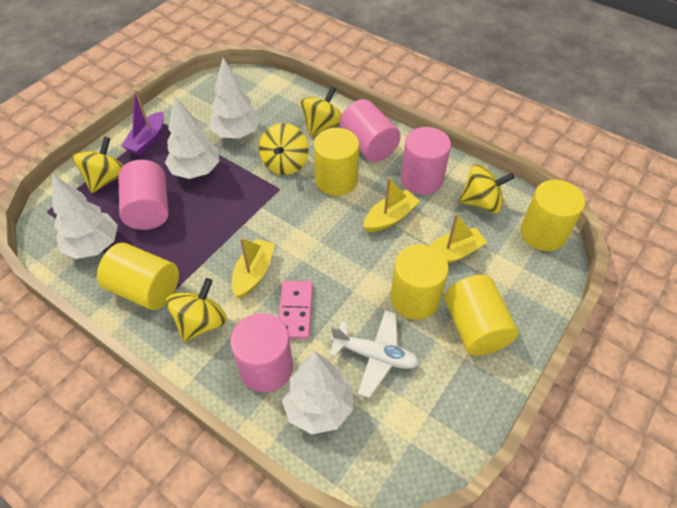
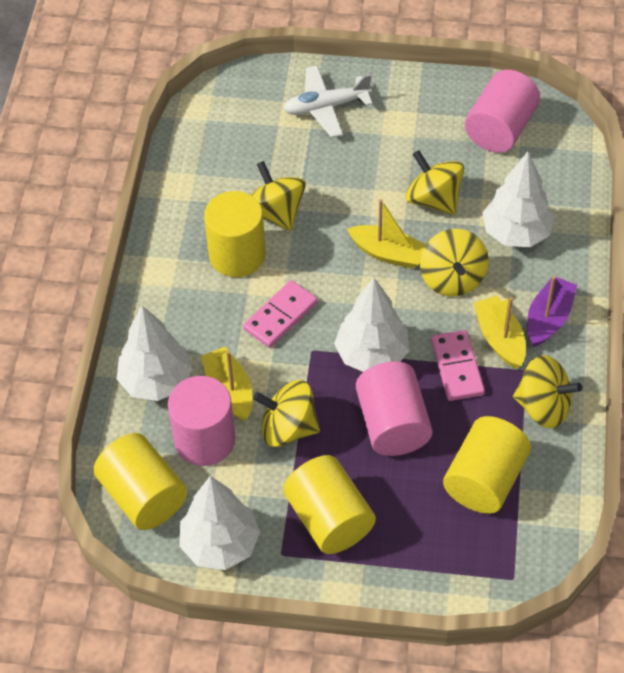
pink cylinder: [118,160,169,230] [230,313,293,392] [340,99,401,162] [401,127,451,195] = 4 -> [168,376,236,466] [356,361,433,456] [465,70,540,153] = 3
pink domino: [278,281,313,339] = 1 -> [243,280,318,348] [431,330,485,401] = 2
yellow cylinder: [97,243,179,310] [314,128,359,196] [390,244,449,320] [444,274,519,356] [521,180,585,251] = 5 -> [93,433,187,530] [204,191,266,277] [283,455,376,554] [443,416,531,514] = 4

